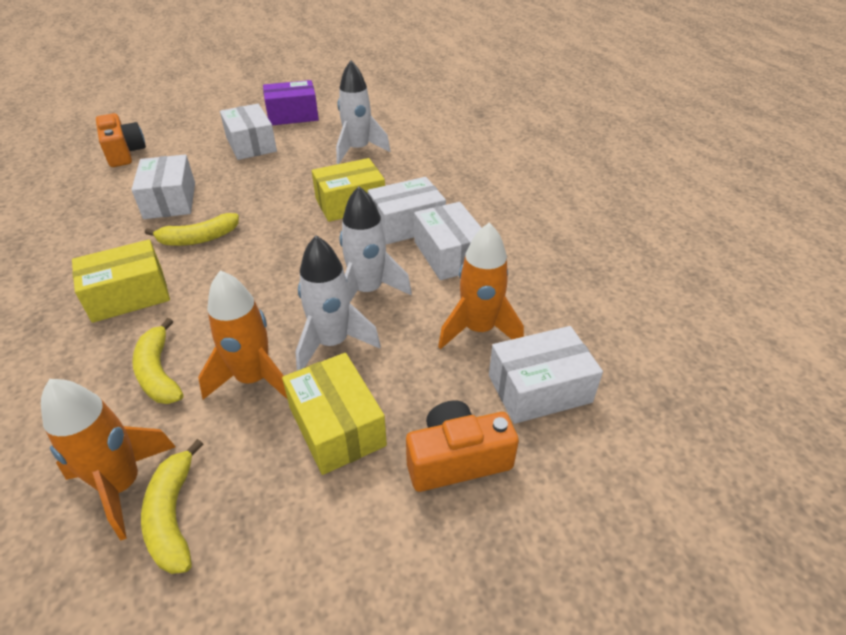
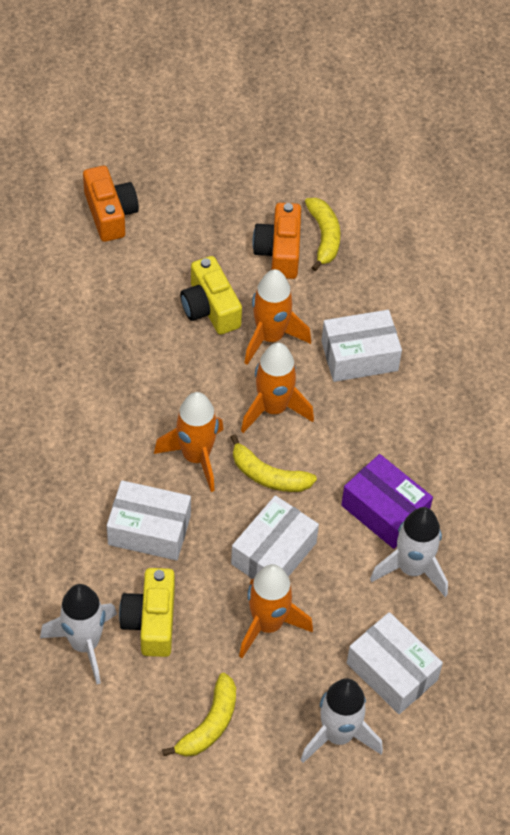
orange rocket: [41,379,176,541] [198,270,288,400] [438,223,524,349] = 3 -> [154,392,224,492] [239,564,313,658] [241,342,314,433] [244,269,311,365] = 4
white box: [131,155,195,219] [220,104,277,160] [368,177,446,244] [414,202,482,280] [489,326,603,424] = 5 -> [107,480,191,560] [231,495,319,579] [321,310,402,382] [347,612,443,714] = 4
yellow box: [72,239,170,323] [282,353,387,475] [312,158,385,222] = 3 -> none = 0
yellow camera: none = 0 -> [119,568,175,657] [180,256,242,335] = 2

